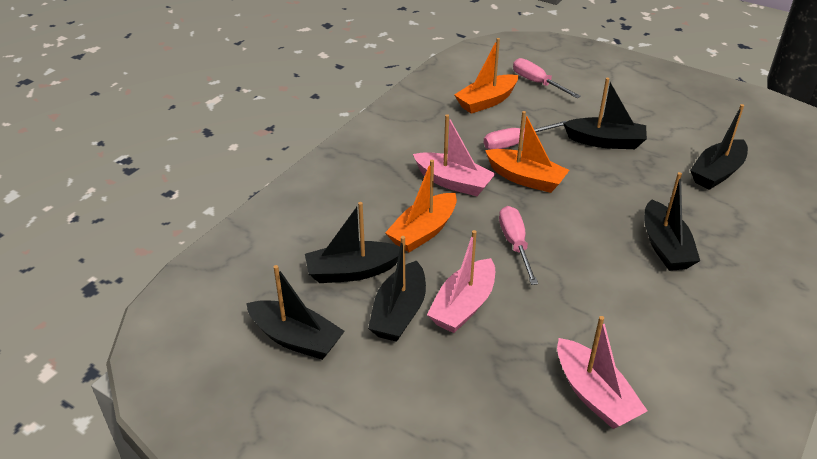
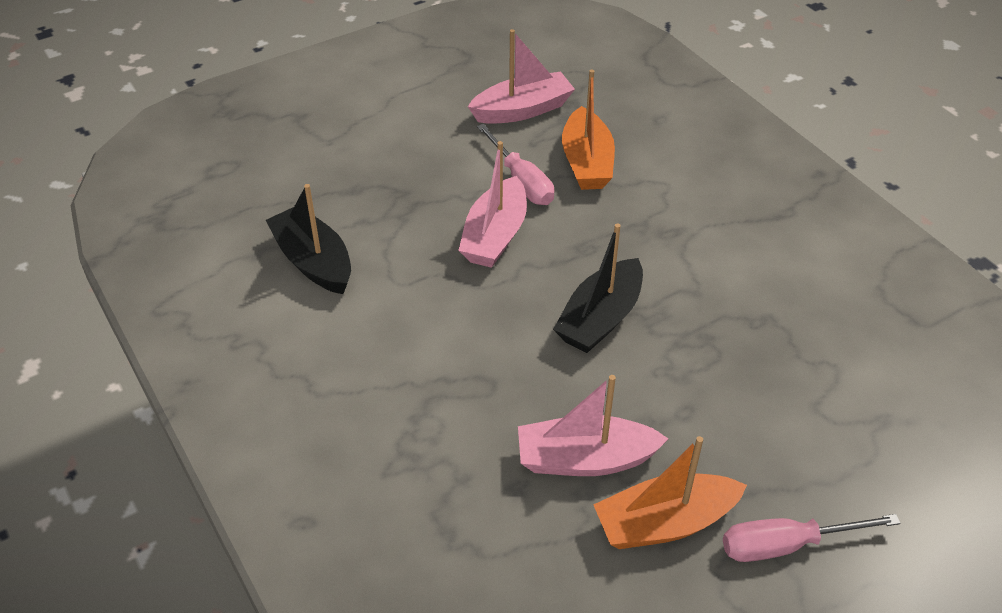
black boat: [246,265,345,360] [305,202,400,283] [368,236,426,342] [563,78,647,149] [644,172,700,271] [690,104,748,190] = 6 -> [266,184,351,294] [553,223,643,353] = 2
orange boat: [385,160,457,252] [454,38,518,114] [485,111,569,193] = 3 -> [562,69,615,190] [593,436,747,549] = 2
pink screwdriver: [484,121,567,150] [499,206,538,285] [513,58,581,98] = 3 -> [477,124,554,205] [723,514,900,562] = 2

